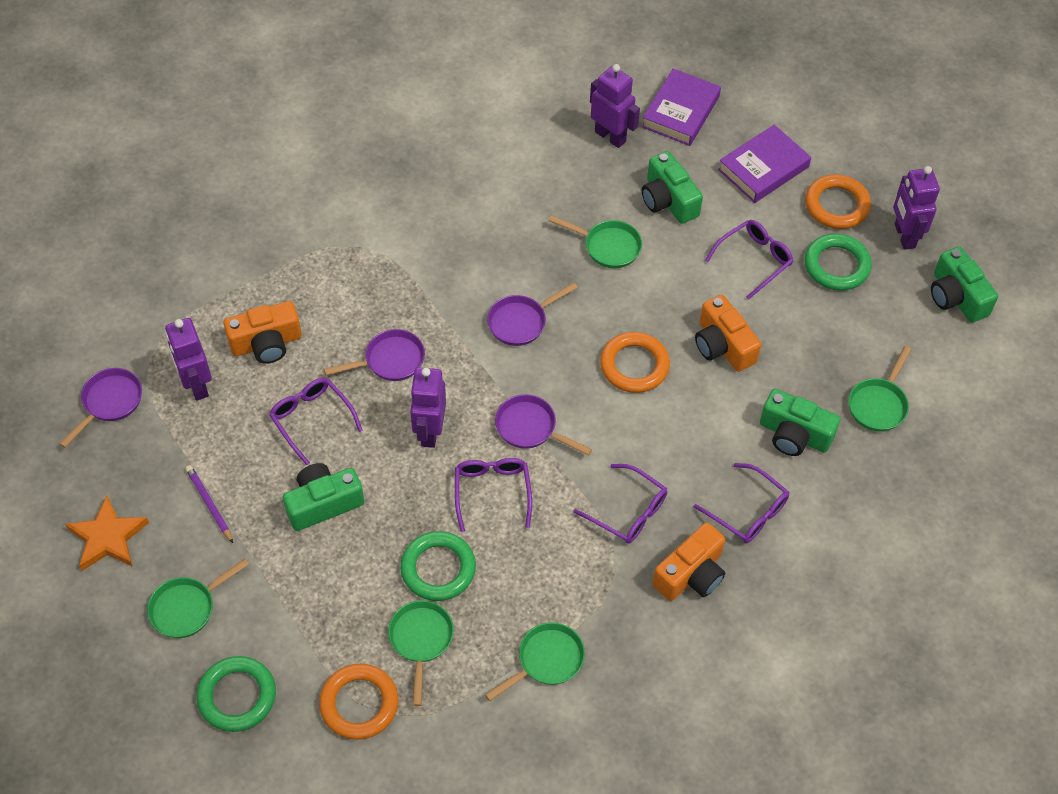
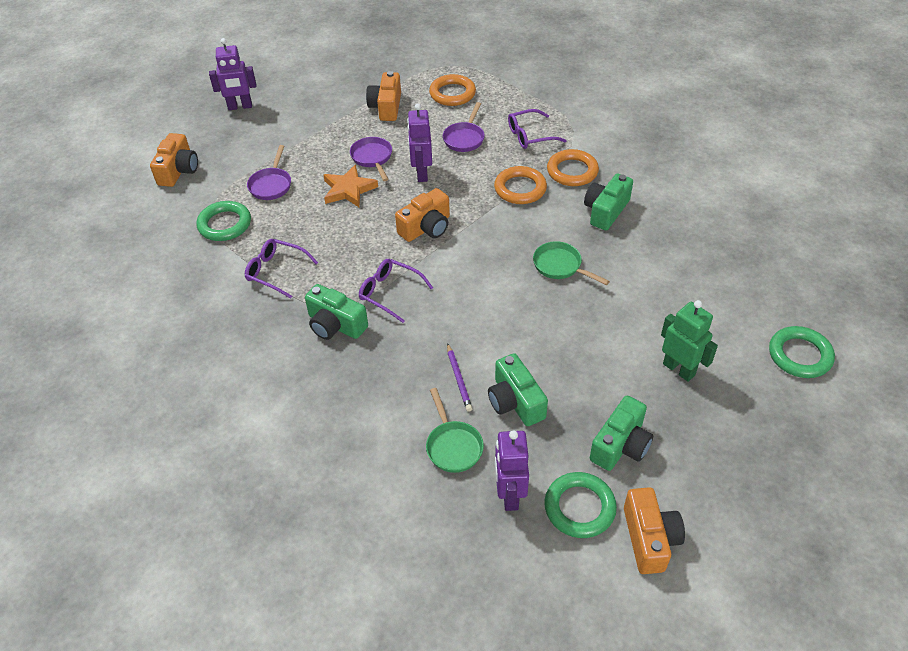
green pan: [147,559,249,638] [388,600,454,706] [485,622,585,701] [549,215,642,268] [849,346,911,432] = 5 -> [426,388,484,473] [533,241,610,285] = 2
green robot: none = 0 -> [661,300,718,382] = 1
orange camera: [224,301,302,364] [652,522,725,601] [695,294,761,372] = 3 -> [150,133,198,187] [366,71,401,121] [395,188,450,242] [624,487,685,574] = 4
purple book: [642,68,721,146] [718,125,811,203] = 2 -> none = 0
purple glasses: [269,378,363,465] [455,458,532,532] [574,464,667,544] [694,463,789,543] [705,220,793,300] = 5 -> [245,239,318,299] [359,259,433,323] [508,109,567,149] = 3
purple pan: [60,368,142,448] [324,329,425,381] [487,282,578,346] [495,394,592,455] = 4 -> [247,145,291,200] [350,137,392,181] [443,102,485,152] = 3
purple robot: [165,318,212,401] [410,367,446,448] [590,64,640,148] [893,166,940,250] = 4 -> [209,38,256,110] [407,103,432,182] [495,430,529,511] = 3

